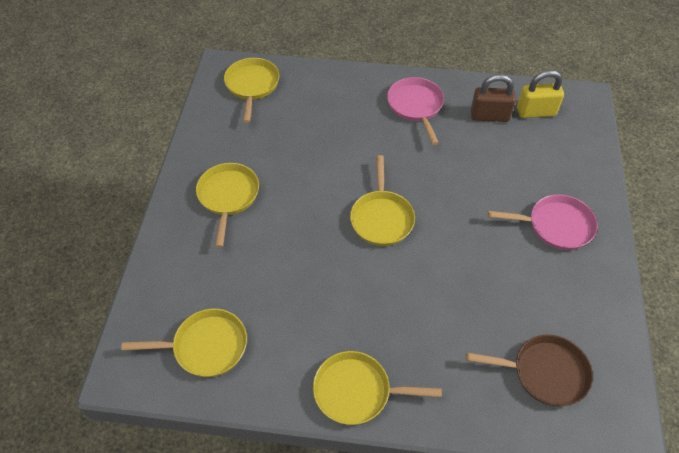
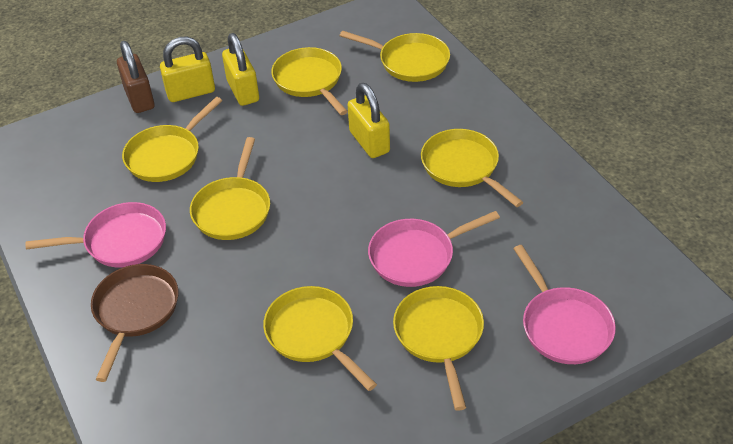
pink pan: [387,77,444,145] [488,194,598,250] = 2 -> [25,202,166,268] [368,211,500,287] [513,245,616,364] = 3
yellow padlock: [517,70,564,118] = 1 -> [160,36,215,102] [222,33,259,106] [348,83,390,158] = 3
yellow pan: [121,309,247,377] [196,163,259,248] [224,58,280,123] [313,351,442,425] [350,155,415,246] = 5 -> [122,97,222,182] [190,137,270,240] [263,286,377,391] [271,47,348,115] [340,31,450,82] [393,286,484,411] [421,129,523,207] = 7

